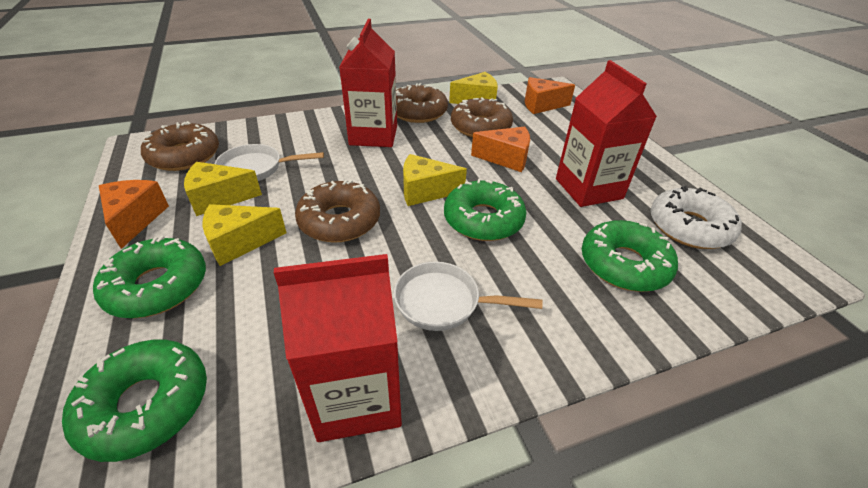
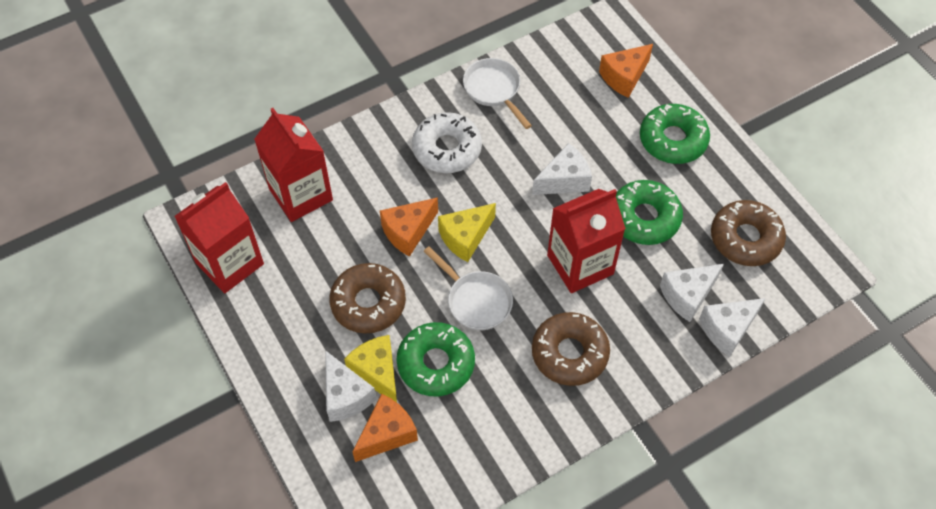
brown donut: [141,121,219,171] [295,180,380,243] [396,83,448,123] [451,97,513,138] = 4 -> [329,263,406,334] [532,312,610,386] [711,200,786,266] = 3
green donut: [62,340,207,462] [93,236,206,318] [444,178,527,241] [582,220,678,292] = 4 -> [396,322,475,396] [616,180,683,245] [640,104,710,164] = 3
white cheese: none = 0 -> [325,350,376,422] [532,143,592,195] [660,264,724,322] [699,298,766,357] = 4
yellow cheese: [184,162,262,216] [203,204,287,266] [403,154,467,206] [449,72,498,104] = 4 -> [344,335,397,402] [438,203,496,262] = 2

